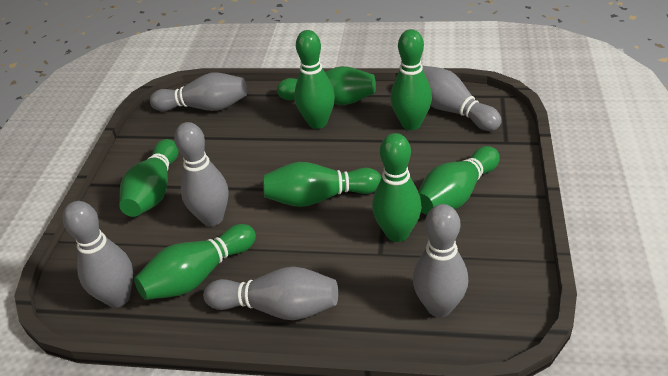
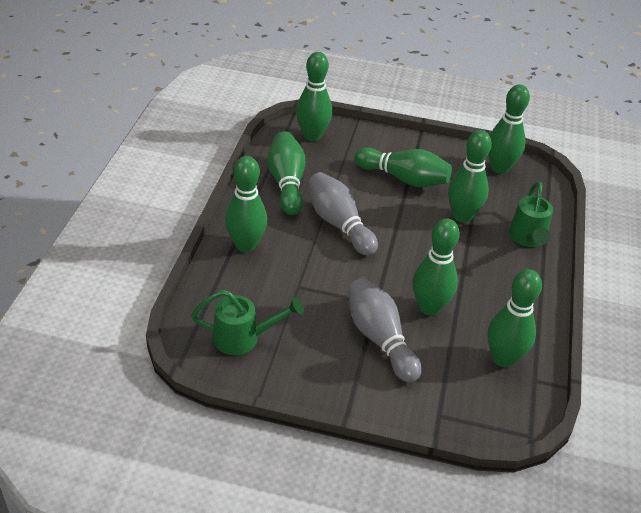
green watering can: none = 0 -> [191,290,304,355] [509,181,553,247] = 2
grey bowling pin: [63,201,133,308] [150,73,247,111] [174,122,228,226] [203,267,338,320] [413,204,468,317] [422,65,502,131] = 6 -> [308,172,378,256] [348,278,422,382] = 2

